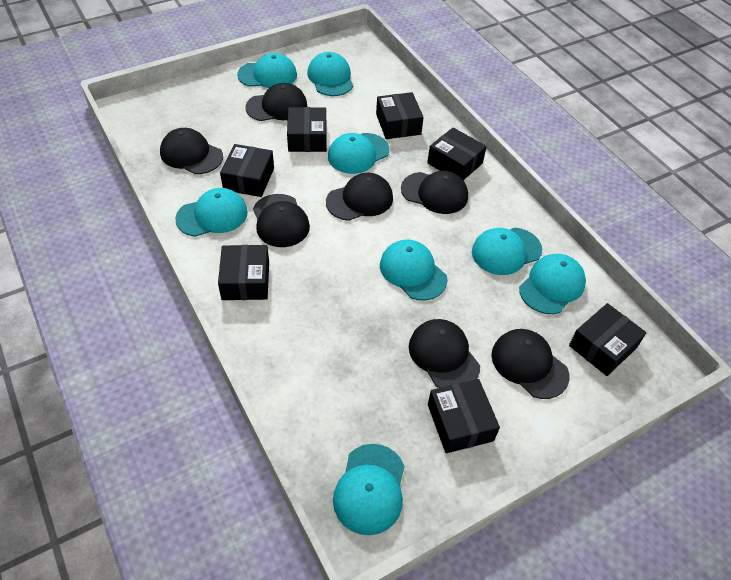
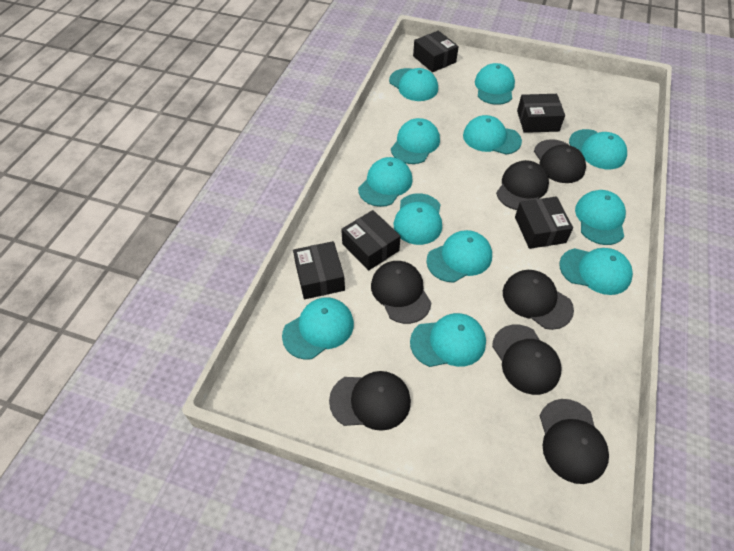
black box: [218,245,269,300] [220,144,274,197] [287,107,327,152] [376,92,424,139] [427,128,487,180] [428,379,500,453] [569,303,647,376] = 7 -> [293,241,345,299] [341,210,401,271] [413,31,459,72] [515,196,573,249] [517,94,565,133] = 5
turquoise cap: [175,188,248,237] [237,53,297,88] [307,52,353,96] [328,133,389,174] [333,444,405,535] [380,240,448,301] [472,228,542,275] [519,254,586,314] = 8 -> [282,297,354,360] [358,157,413,207] [389,68,438,101] [391,118,440,164] [394,193,442,245] [410,313,486,367] [426,230,492,283] [463,115,522,155] [475,63,515,105] [559,248,633,295] [569,129,627,169] [575,190,626,245] = 12

